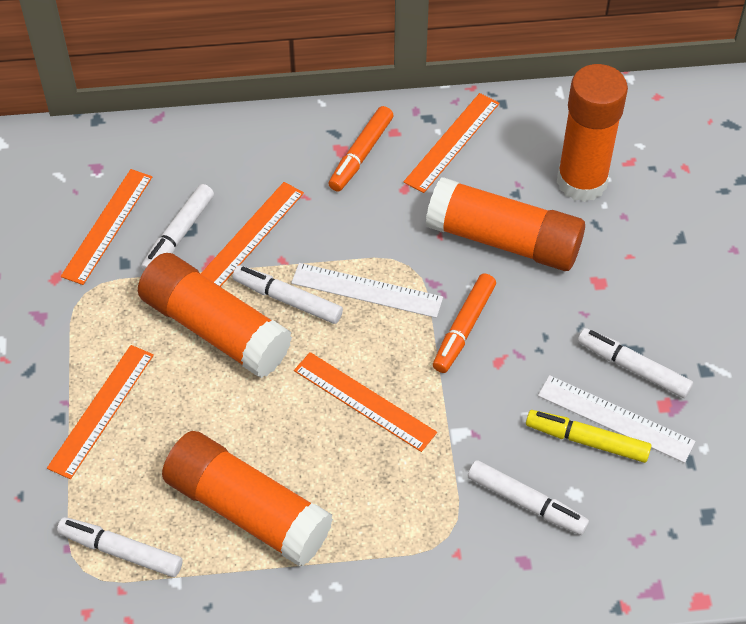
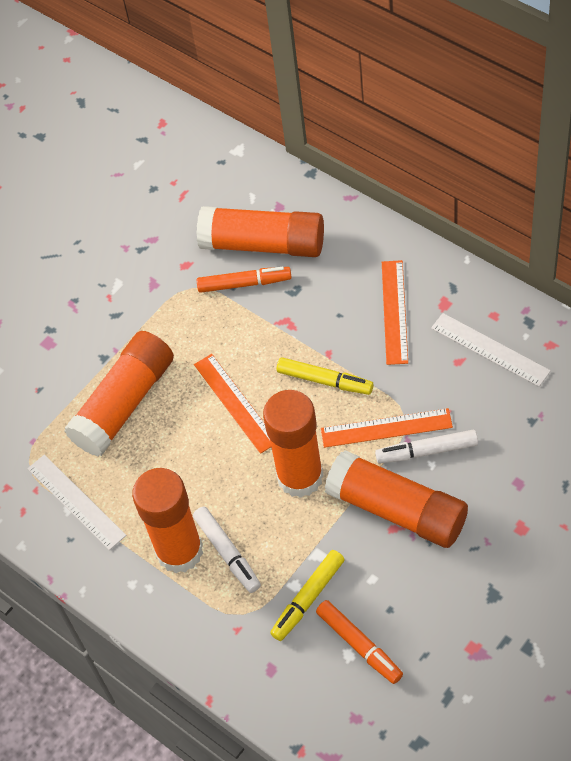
orange glue stick: [138,253,292,378] [162,431,333,567] [426,177,585,271] [557,64,628,202] = 4 -> [64,331,174,457] [132,468,203,573] [196,206,324,257] [263,390,324,498] [325,450,468,548] = 5
orange ruler: [47,345,154,479] [61,169,152,285] [201,182,304,287] [294,352,437,452] [403,93,499,193] = 5 -> [194,354,271,454] [321,408,453,448] [382,260,408,365] = 3
white marker: [57,517,182,577] [141,184,214,272] [233,265,343,324] [468,460,589,535] [578,328,693,398] = 5 -> [193,506,261,593] [375,430,478,464] = 2
yellow marker: [526,410,651,463] = 1 -> [270,550,345,641] [277,357,374,395] = 2

